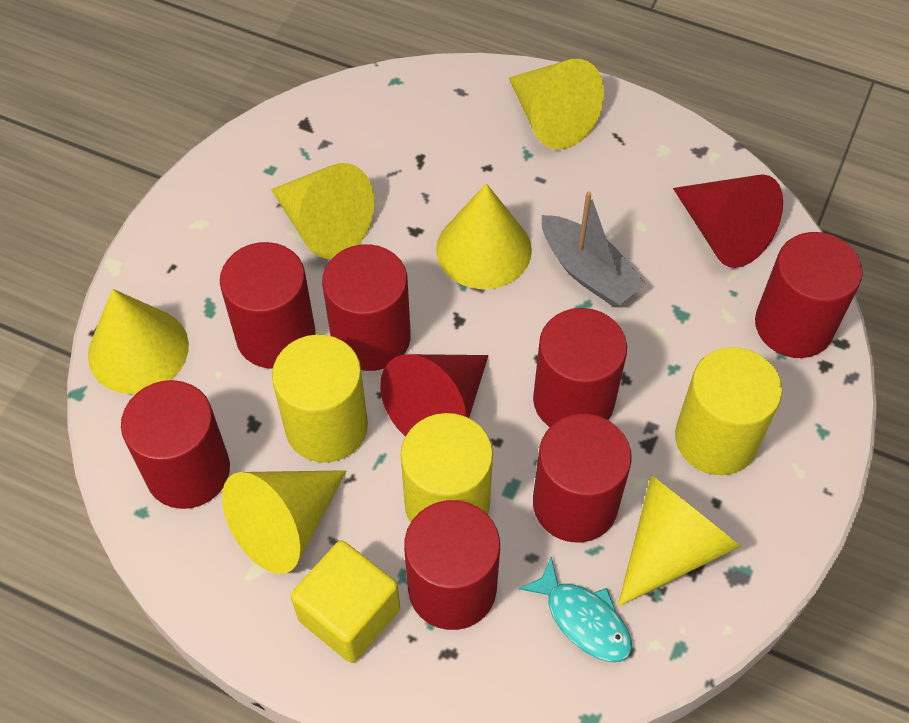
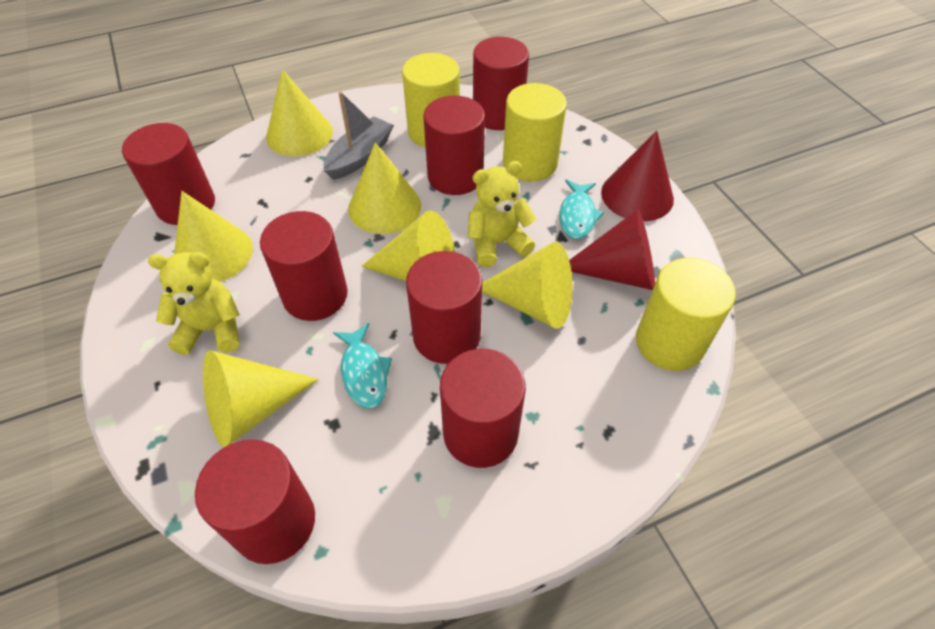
turquoise fish: [518,557,632,662] = 1 -> [333,323,392,409] [559,180,604,239] = 2
yellow cube: [291,540,400,663] = 1 -> none = 0
yellow teddy bear: none = 0 -> [148,252,240,355] [468,161,536,267] = 2

